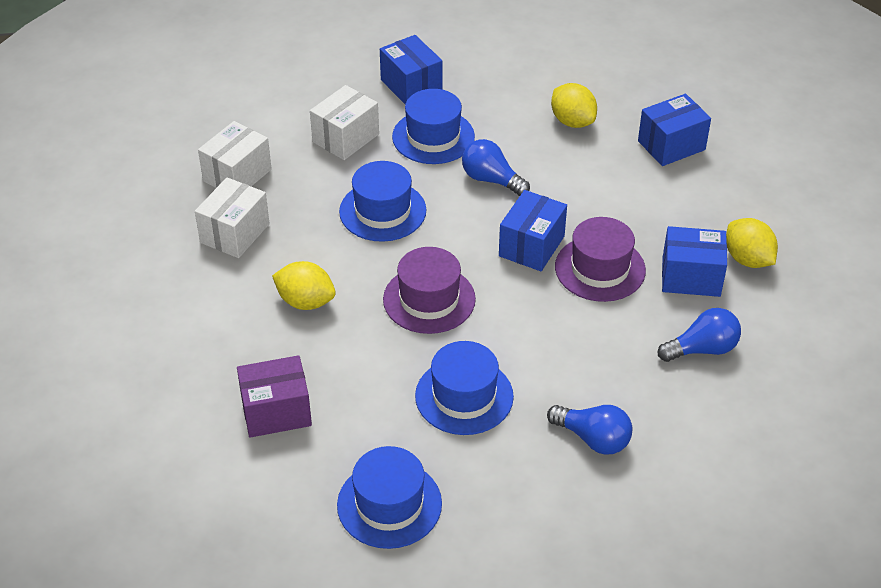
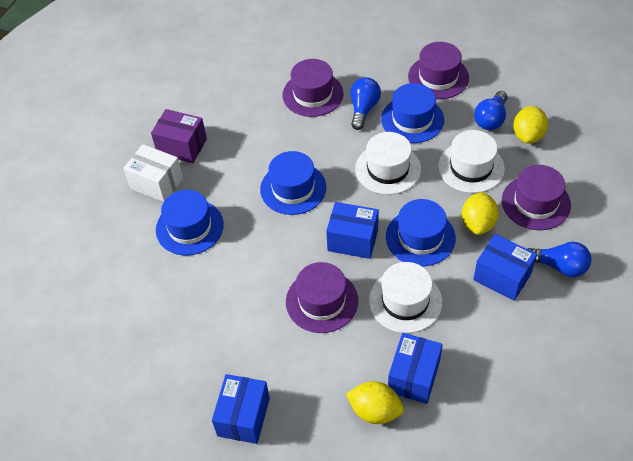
purple hat: [383,247,476,334] [555,217,646,302] = 2 -> [282,59,344,117] [286,262,358,333] [408,42,469,99] [502,165,571,230] = 4
white box: [195,177,270,258] [198,121,272,188] [310,85,379,160] = 3 -> [123,144,183,202] = 1
white hat: none = 0 -> [355,132,421,195] [369,262,442,333] [438,130,505,193] = 3

